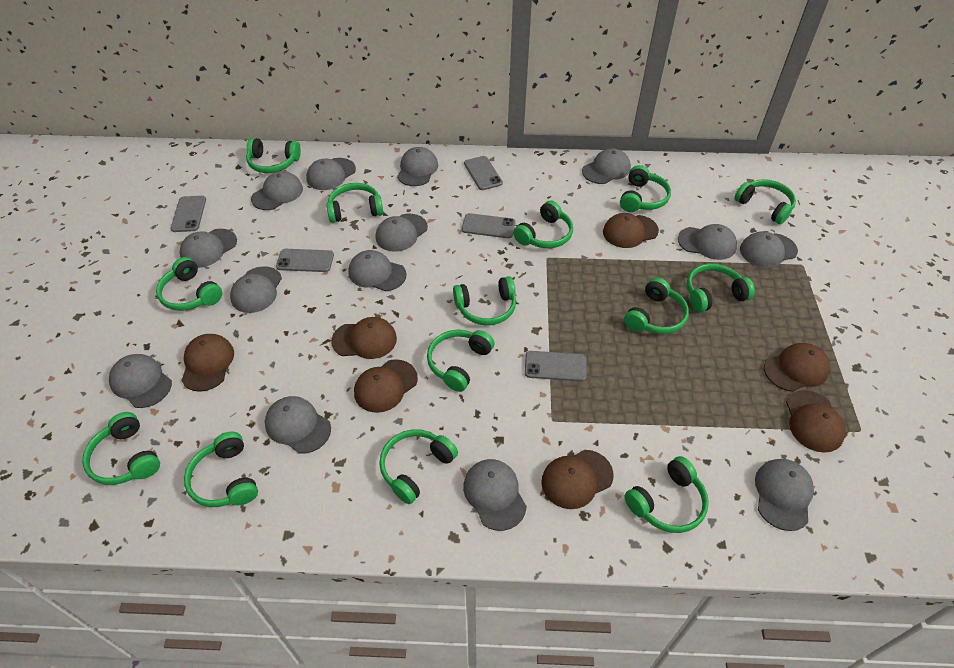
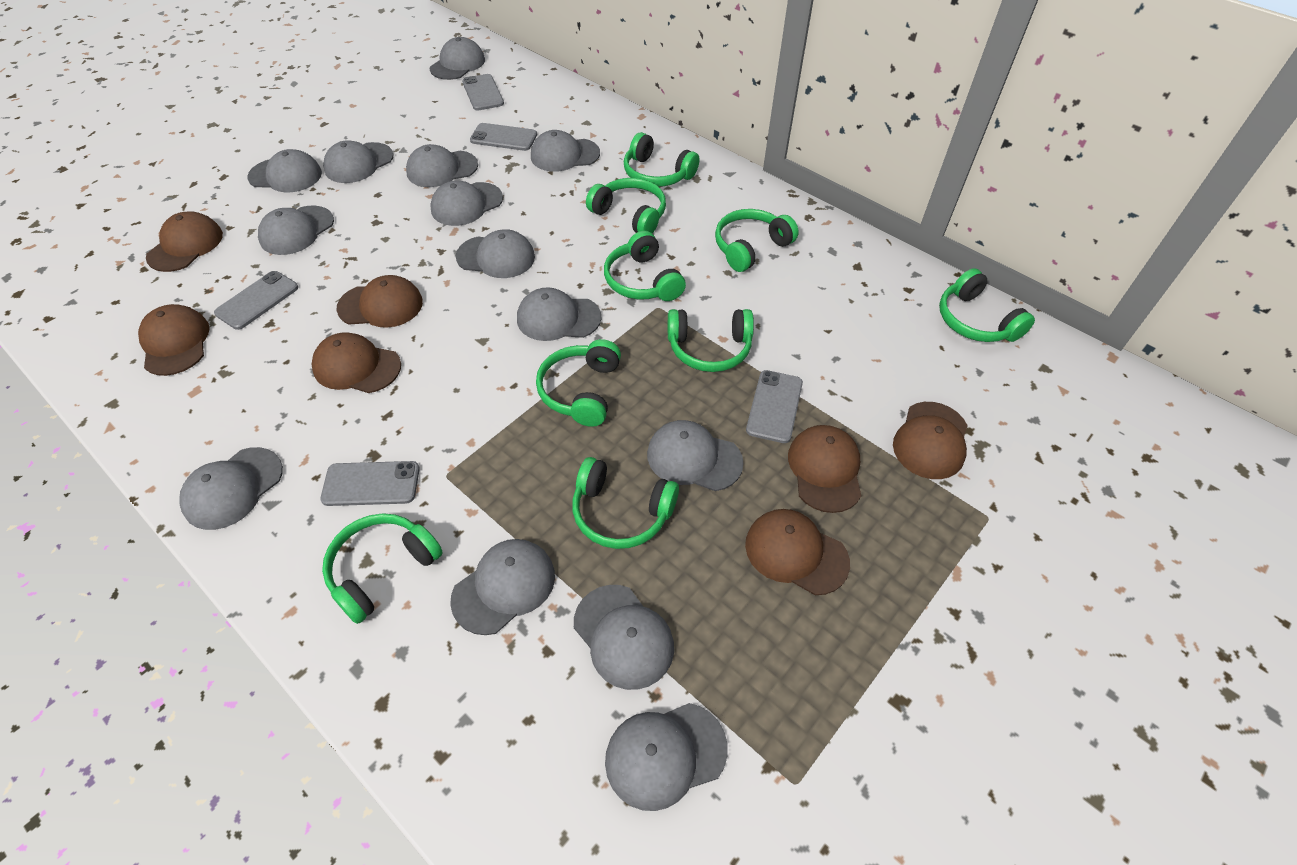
green headphones: [82,412,160,485] [156,257,222,311] [184,432,258,507] [246,138,301,173] [326,183,383,223] [379,429,458,504] [427,330,494,392] [453,276,516,325] [513,200,573,248] [620,165,671,212] [624,277,689,334] [624,456,709,533] [687,263,755,312] [734,179,796,224] = 14 -> [322,513,443,624] [536,339,621,427] [572,457,679,549] [586,178,666,233] [604,231,686,301] [624,132,699,187] [668,309,754,372] [715,209,799,272] [939,268,1035,342] = 9

